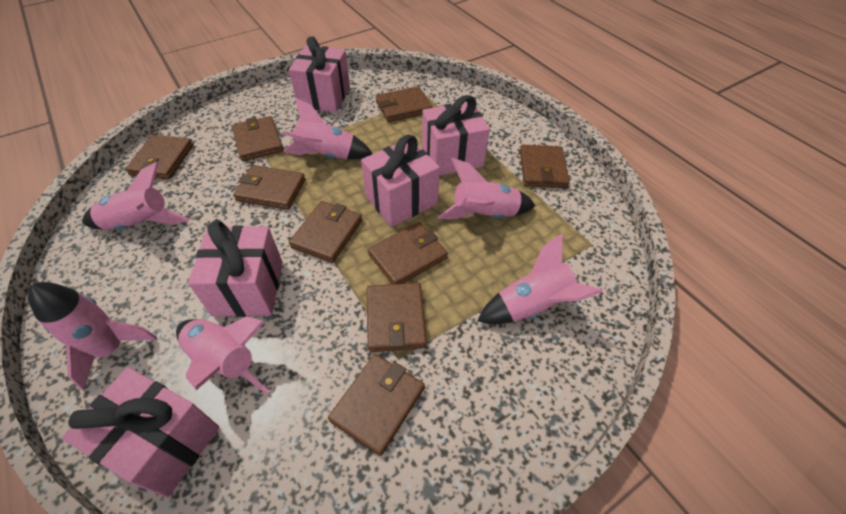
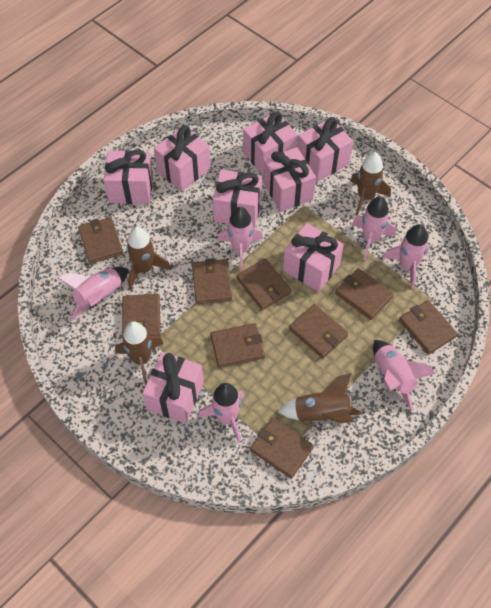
brown rocket: none = 0 -> [115,321,164,385] [126,227,171,289] [277,373,363,423] [350,152,391,216] = 4
pink gift: [62,367,220,497] [188,220,283,317] [289,36,350,112] [361,135,440,227] [422,95,490,175] = 5 -> [104,150,153,204] [142,352,204,424] [154,125,211,191] [213,170,262,228] [243,112,298,175] [263,147,316,212] [283,223,344,292] [297,118,353,182] = 8

